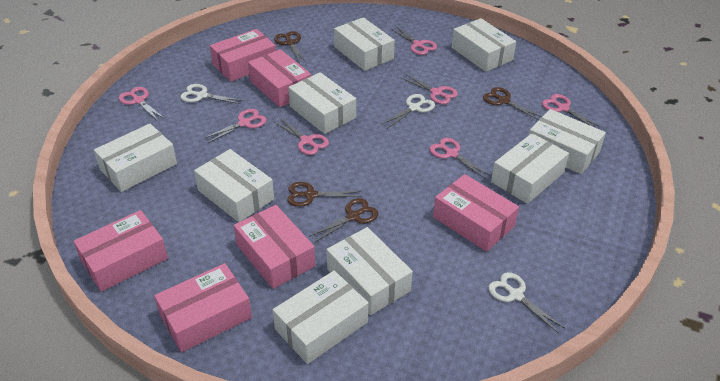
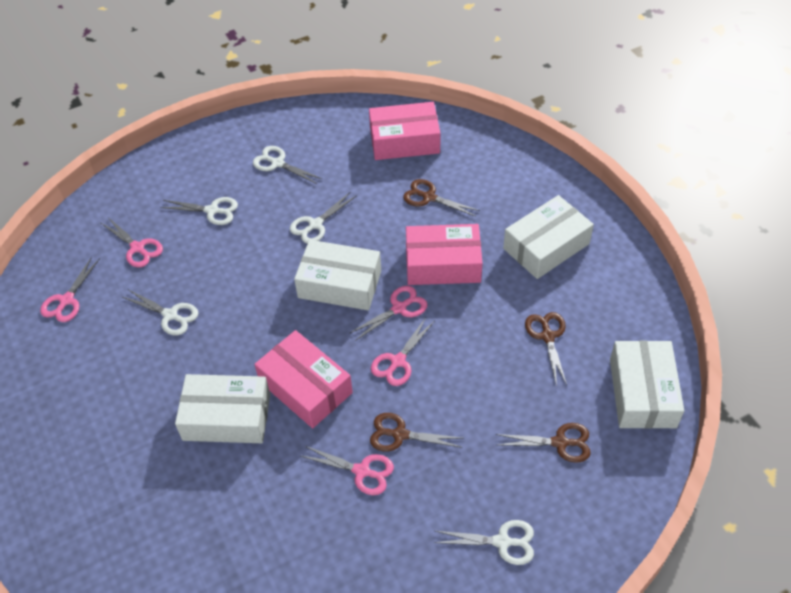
pink box: [74,210,168,292] [154,263,252,352] [210,29,276,82] [234,205,315,289] [248,49,311,107] [433,174,519,252] = 6 -> [254,330,353,428] [369,102,440,160] [406,224,483,285] = 3
pink scissors: [119,87,165,121] [203,109,267,143] [275,118,329,155] [390,26,437,55] [400,74,458,104] [429,138,491,179] [542,94,602,128] = 7 -> [40,257,100,322] [101,217,163,268] [301,446,394,495] [349,286,428,341] [371,318,434,386] = 5
white box: [94,123,177,192] [194,149,274,222] [273,271,368,364] [288,72,356,134] [326,227,413,315] [334,17,395,71] [452,18,516,72] [491,133,569,204] [529,109,606,174] = 9 -> [175,374,270,443] [294,240,381,310] [503,195,594,279] [610,340,684,429] = 4
white scissors: [180,84,244,104] [381,94,435,129] [488,272,564,333] = 3 -> [123,289,199,336] [160,197,238,225] [253,146,322,184] [290,192,356,244] [434,520,534,565] = 5

